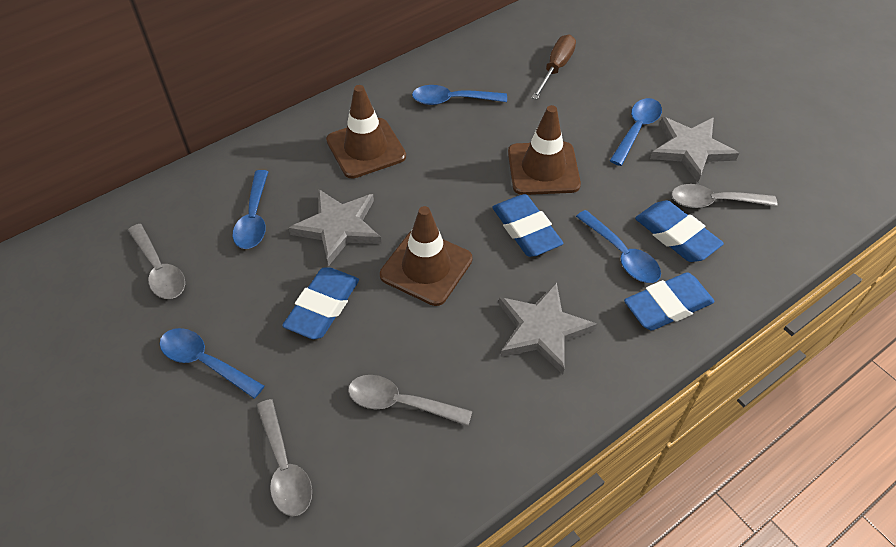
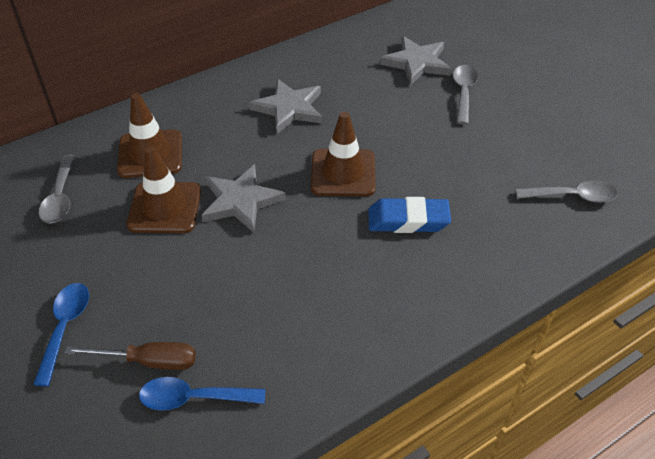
blue eraser: [282,267,359,339] [492,194,563,257] [624,272,714,330] [635,200,724,262] = 4 -> [368,197,451,233] = 1
blue spoon: [160,328,264,399] [233,170,268,249] [412,85,507,105] [576,210,661,283] [610,98,662,166] = 5 -> [33,283,89,387] [139,377,265,411] = 2
grey spoon: [128,224,185,299] [256,399,312,516] [348,375,472,426] [671,184,778,208] = 4 -> [39,155,75,224] [453,65,478,125] [515,181,618,203] = 3

